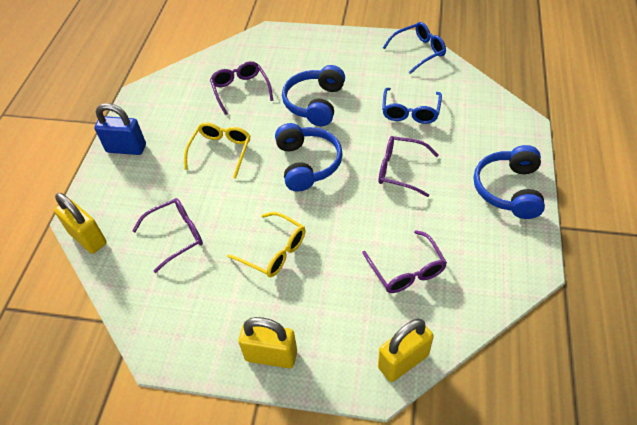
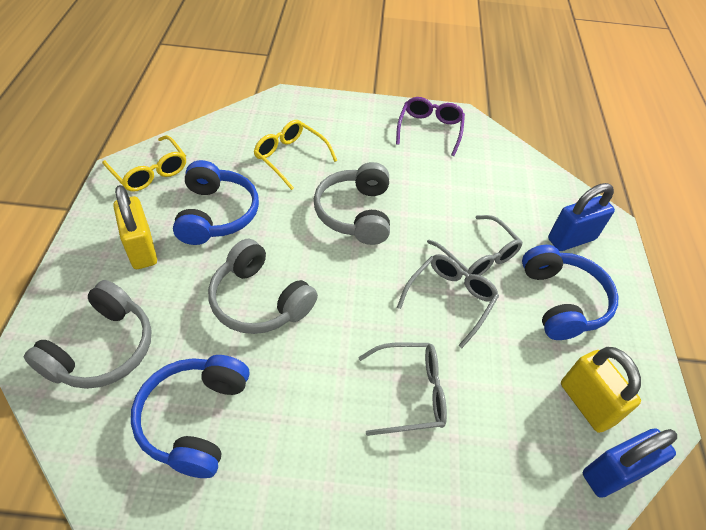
blue glasses: [382,88,442,124] [383,22,446,74] = 2 -> none = 0
blue padlock: [94,103,146,155] = 1 -> [548,183,615,251] [583,428,677,498] = 2
grey glasses: none = 0 -> [358,342,447,436] [397,254,499,348] [427,215,523,276] = 3
grey headphones: none = 0 -> [24,280,152,389] [208,239,318,334] [314,162,390,245] = 3
purple glasses: [132,198,203,273] [210,61,273,115] [362,230,447,293] [379,136,439,197] = 4 -> [396,97,465,156] = 1
yellow padlock: [54,193,107,254] [238,317,297,368] [378,318,434,382] = 3 -> [113,185,157,269] [561,347,641,433] = 2

